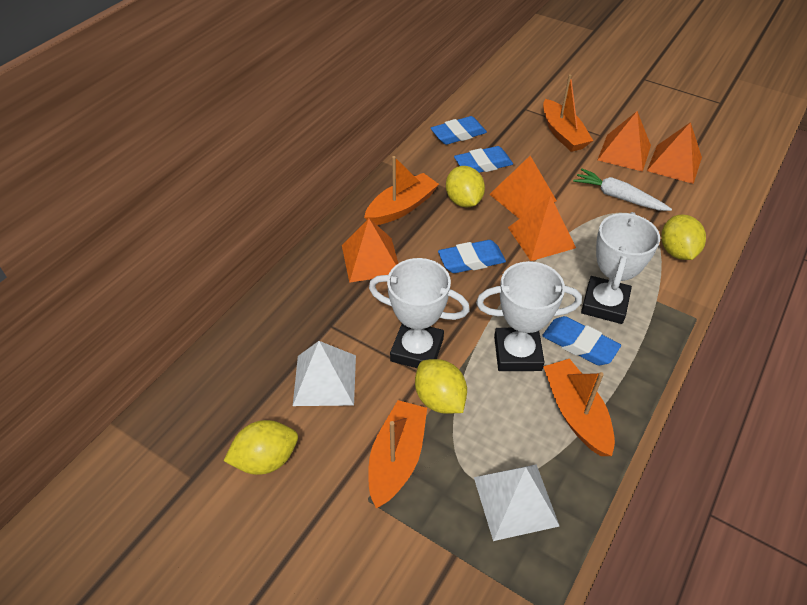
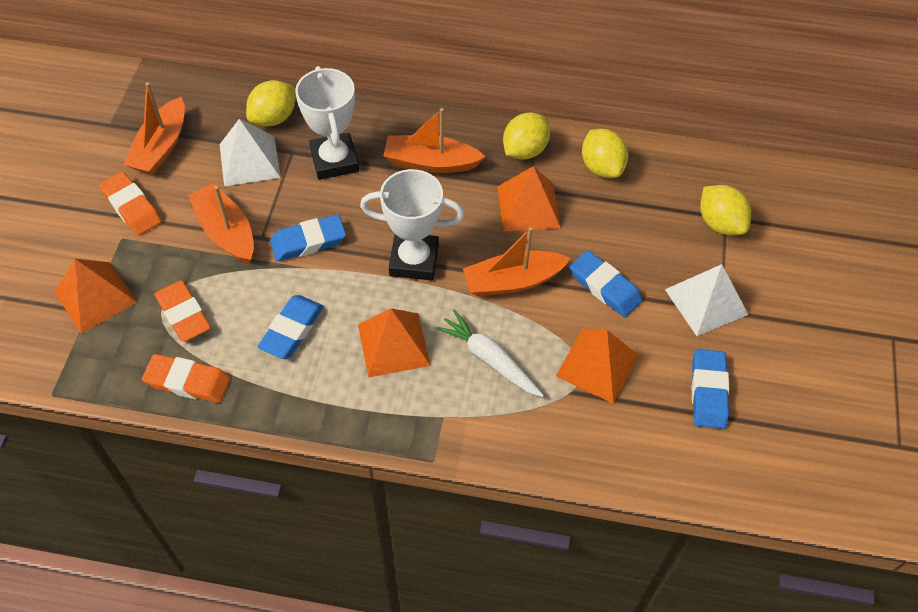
orange eraser: none = 0 -> [99,172,162,236] [142,354,231,403] [154,281,211,342] = 3
orange pyramid: [342,218,398,283] [489,156,557,219] [508,196,576,261] [598,111,651,172] [647,122,702,184] = 5 -> [54,259,137,334] [358,308,431,378] [497,166,561,232] [556,329,639,404] = 4
white trophy: [369,258,470,368] [476,261,582,371] [581,212,660,324] = 3 -> [295,66,359,180] [360,169,464,280] = 2

